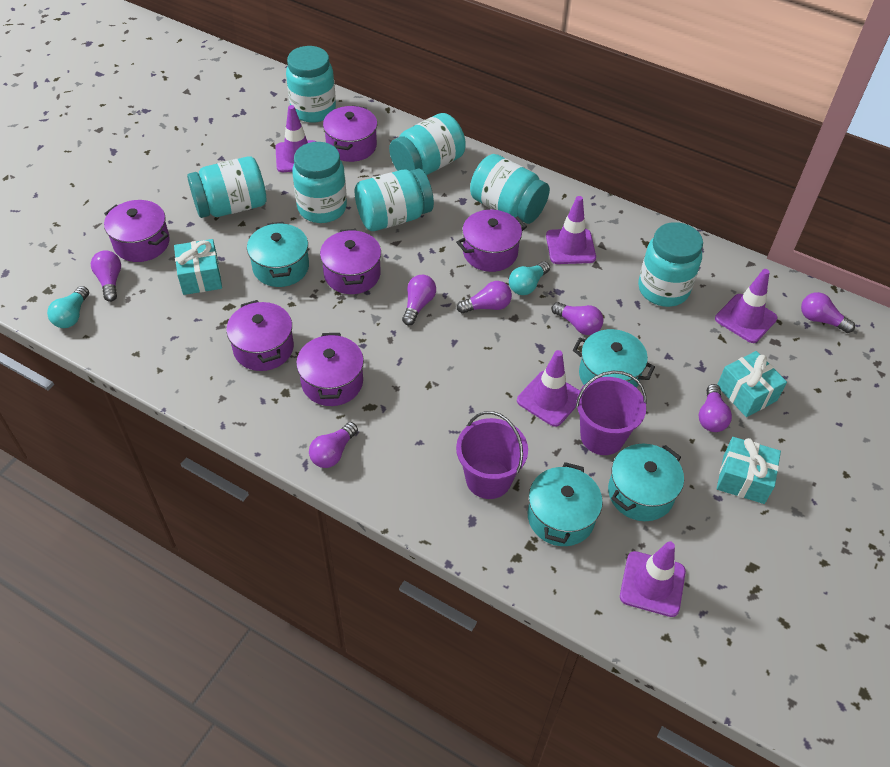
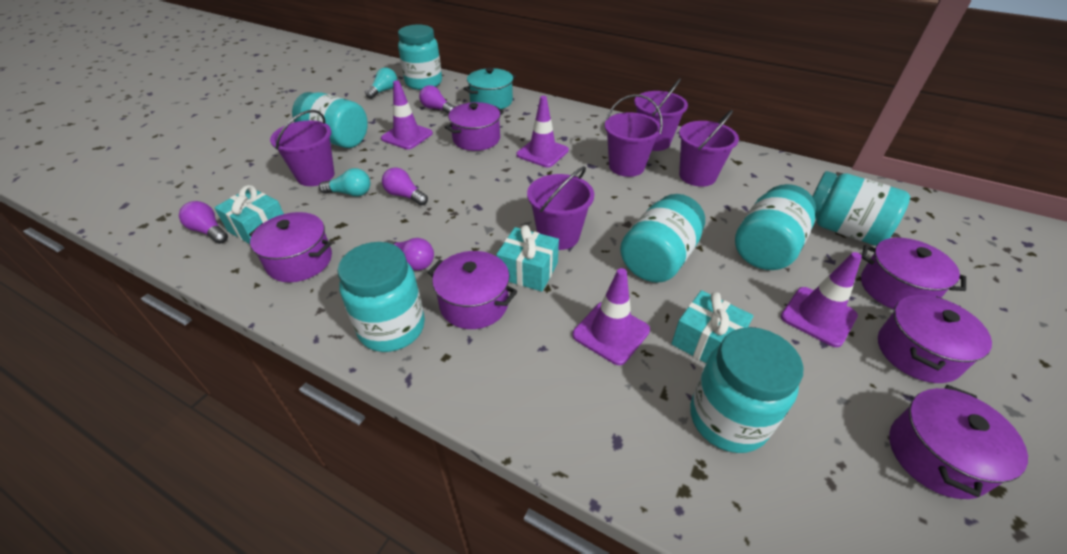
purple bucket: [456,411,528,499] [576,371,647,455] = 2 -> [270,110,334,186] [527,166,594,250] [605,94,663,177] [634,78,688,151] [679,110,739,187] = 5
purple light bulb: [91,250,121,302] [309,422,358,468] [402,275,436,325] [457,281,512,314] [551,302,604,335] [699,384,732,432] [801,292,855,333] = 7 -> [179,201,228,244] [382,167,428,206] [385,238,434,271] [419,85,455,114] = 4
purple traffic cone: [275,105,316,172] [517,350,580,427] [546,196,596,264] [620,541,686,617] [715,269,778,343] = 5 -> [381,80,433,149] [516,96,569,168] [572,268,650,365] [781,252,862,347] = 4
turquoise pot: [247,222,309,287] [528,462,603,546] [573,329,655,388] [608,444,684,521] = 4 -> [463,68,516,109] = 1

